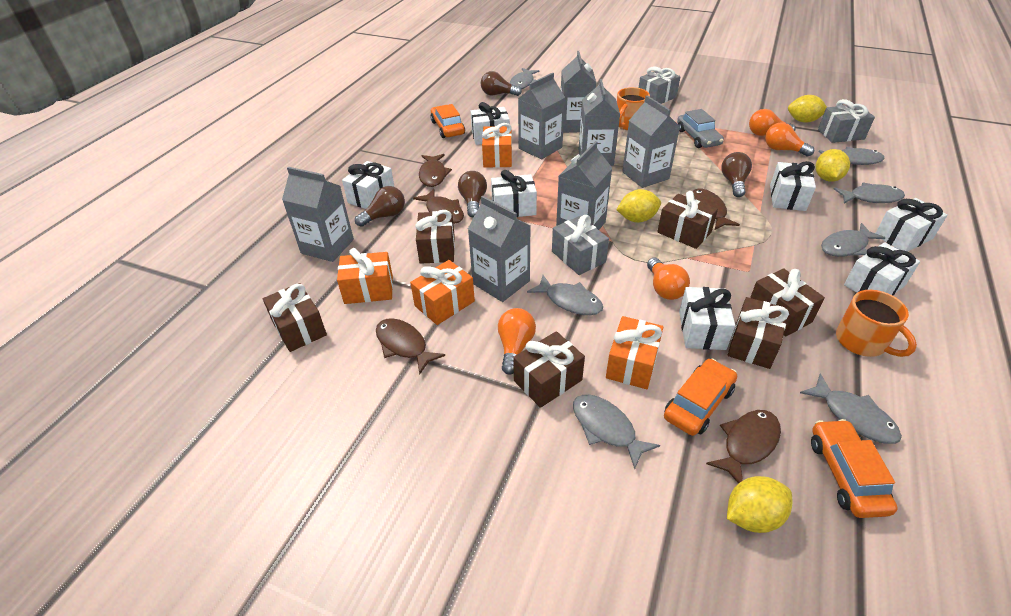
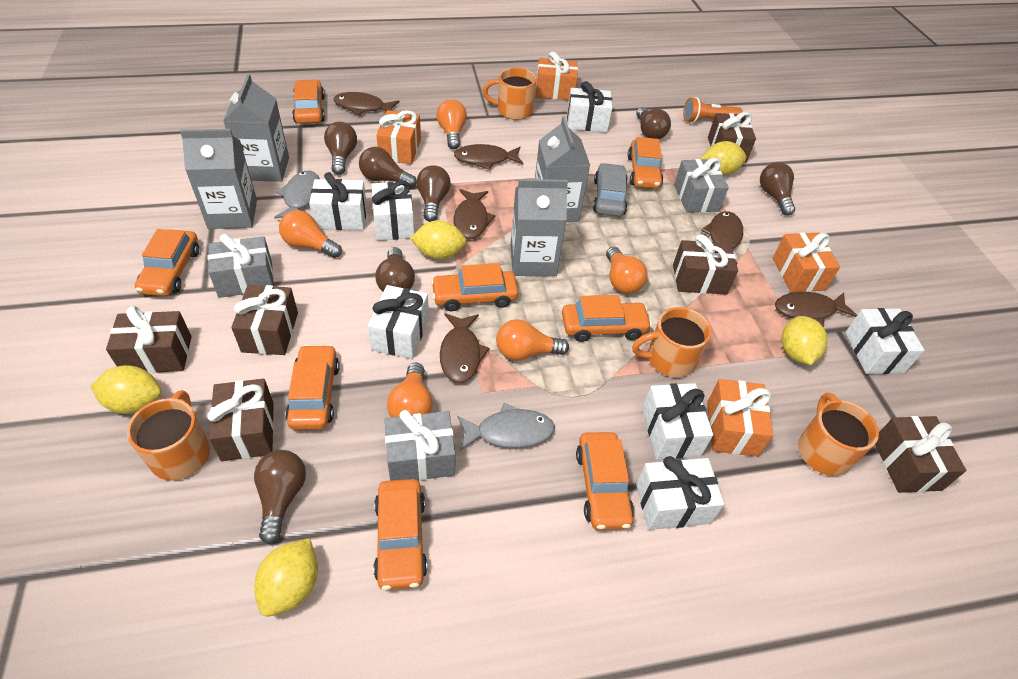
brown fish: [376,318,445,375] [413,189,464,224] [419,154,452,187] [693,189,740,230] [706,410,781,484] = 5 -> [333,92,400,115] [440,313,489,383] [454,144,523,170] [454,189,496,239] [701,211,743,264] [775,292,857,327] = 6
brown light bulb: [355,186,405,227] [458,171,487,217] [481,71,522,96] [721,152,752,197] = 4 -> [254,450,306,544] [324,122,357,175] [359,147,417,188] [376,247,415,292] [417,165,451,222] [636,107,671,139] [760,162,795,216] = 7
grey carton: [282,167,354,262] [468,196,530,302] [518,72,565,159] [556,141,612,230] [561,51,596,133] [578,79,620,166] [622,95,680,188] = 7 -> [180,129,257,229] [223,74,289,182] [511,179,568,276] [535,117,590,222] = 4
grey fish: [510,68,540,89] [527,275,603,315] [573,395,660,469] [800,374,902,444] [819,147,885,165] [821,223,885,257] [834,182,905,204] = 7 -> [274,171,320,219] [457,403,555,451] = 2
orange car: [430,104,465,138] [664,358,737,436] [811,419,898,518] = 3 -> [135,229,199,296] [285,344,340,430] [292,80,325,124] [373,479,428,590] [431,263,518,311] [562,295,652,342] [576,432,634,530] [628,137,663,189] = 8
orange flashlight: none = 0 -> [683,97,743,123] = 1
orange light bulb: [498,308,536,375] [647,258,690,300] [749,109,796,136] [765,122,814,156] = 4 -> [279,210,342,258] [387,363,433,417] [436,99,467,149] [496,319,569,361] [606,247,648,294] = 5
orange mug: [617,87,650,130] [836,290,917,357] = 2 -> [127,390,210,480] [483,68,537,120] [632,307,712,377] [798,393,879,476] = 4
yellow lemon: [616,189,661,223] [727,476,792,533] [788,95,827,123] [816,149,850,182] = 4 -> [91,365,161,414] [254,539,318,617] [410,220,466,260] [701,141,747,175] [781,316,828,365] = 5

